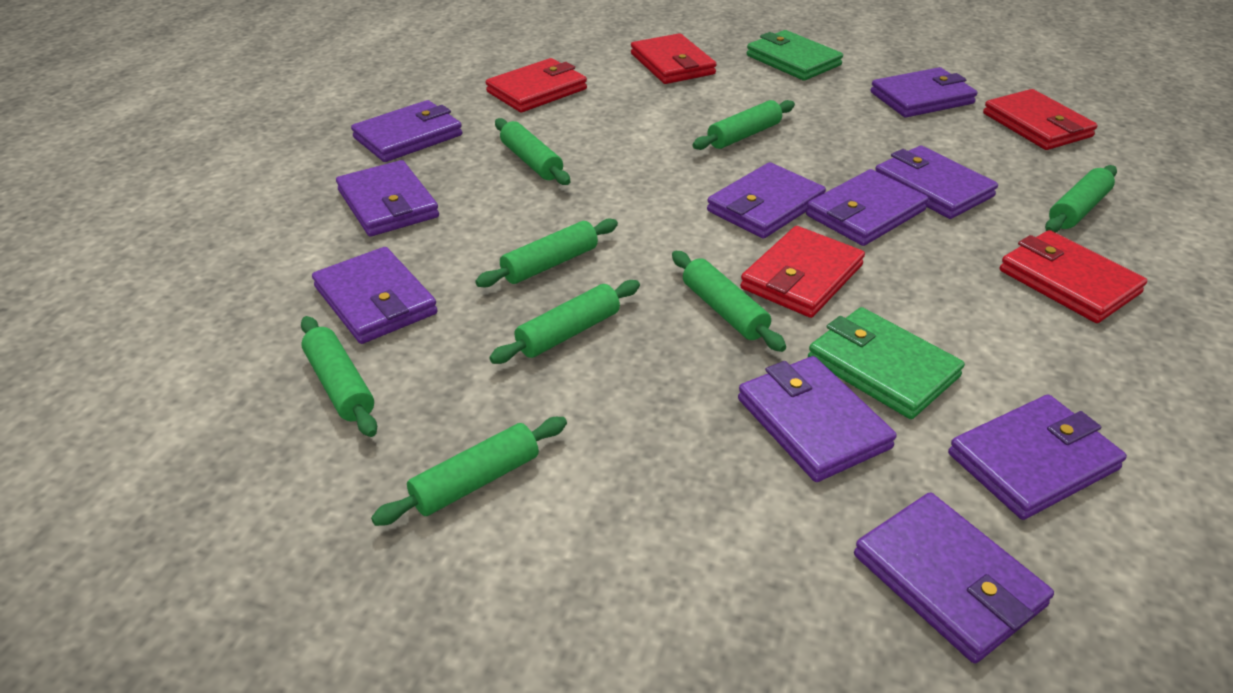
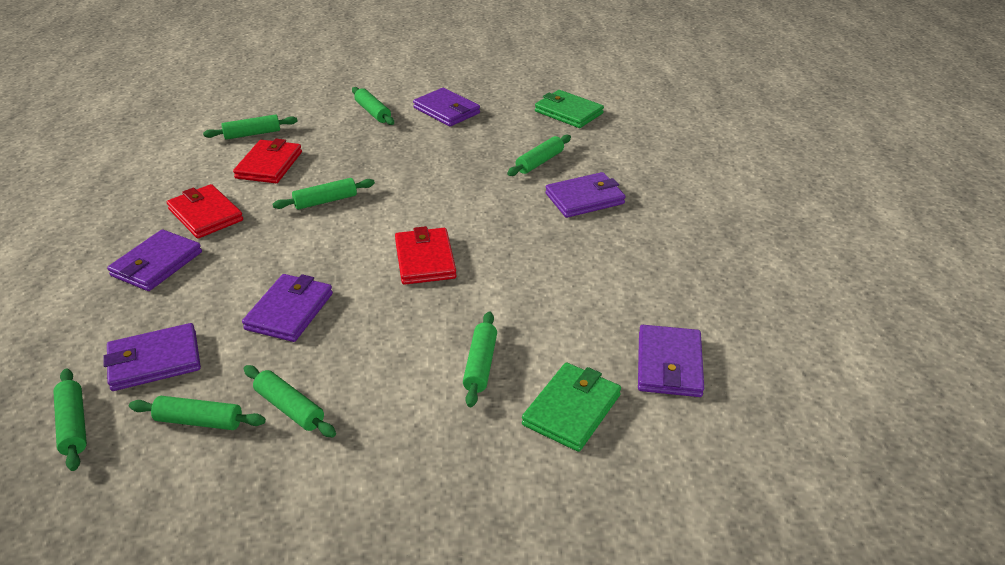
purple wallet: [312,247,438,344] [336,160,439,236] [351,100,462,162] [707,162,826,239] [738,356,897,482] [806,169,929,246] [854,493,1054,664] [870,67,977,117] [875,146,998,219] [948,395,1127,520] = 10 -> [103,323,201,391] [107,229,202,291] [242,274,333,342] [413,88,480,126] [545,172,626,218] [638,325,704,397] = 6
red wallet: [486,58,587,112] [631,33,717,84] [740,226,865,318] [983,89,1098,150] [1000,230,1147,323] = 5 -> [167,184,243,239] [233,139,302,183] [395,226,457,285] = 3

